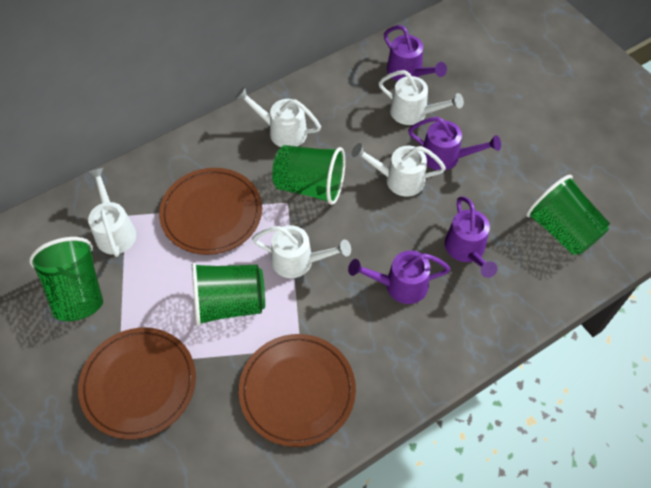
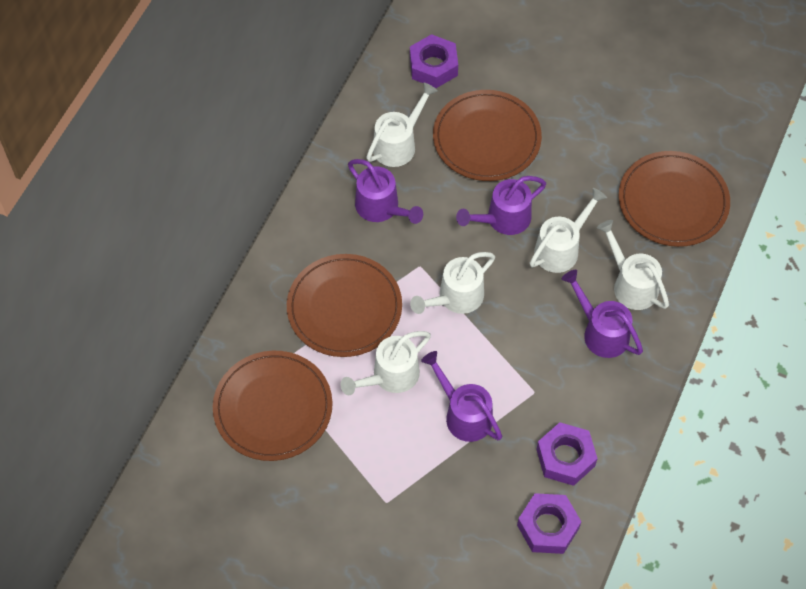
brown plate: [78,328,196,439] [159,168,262,255] [239,334,356,447] = 3 -> [213,351,333,461] [287,254,402,357] [433,90,542,181] [619,151,730,247] = 4
green cup: [29,237,103,321] [192,263,265,326] [272,145,345,205] [526,175,610,255] = 4 -> none = 0
purple nut: none = 0 -> [410,34,458,88] [517,493,581,554] [536,422,598,486] = 3

